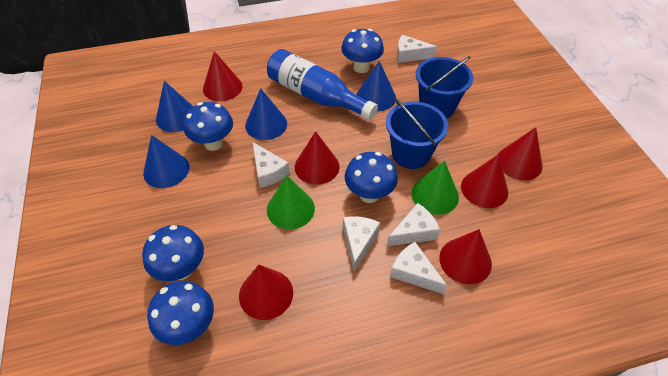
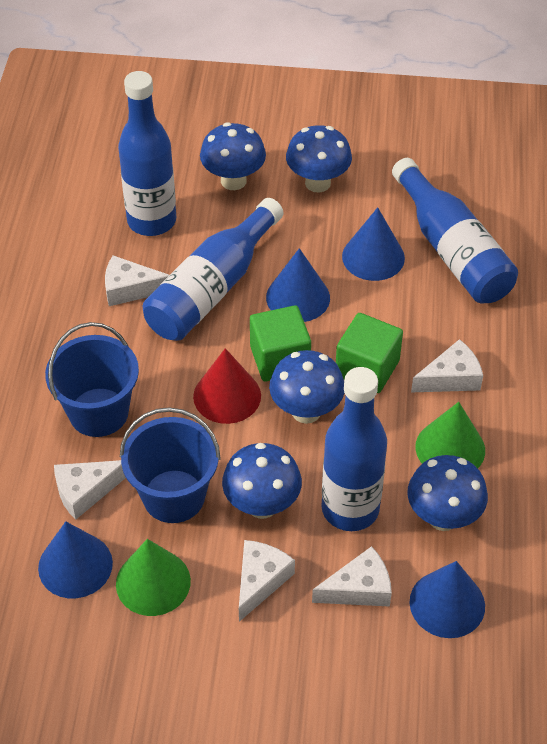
blue bottle: [267,49,378,120] = 1 -> [118,71,176,236] [143,198,284,341] [322,367,387,531] [392,158,518,303] = 4
green cube: none = 0 -> [250,305,311,382] [336,313,403,393] = 2
red cone: [203,51,242,101] [239,265,293,320] [295,131,340,185] [439,229,492,284] [461,154,508,208] [498,127,543,180] = 6 -> [193,348,261,424] = 1

